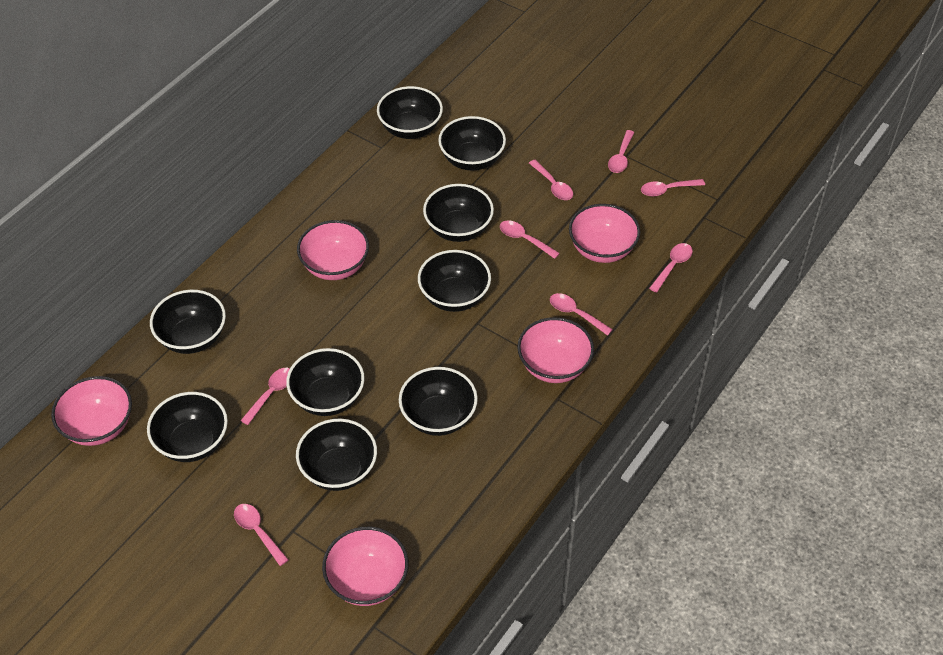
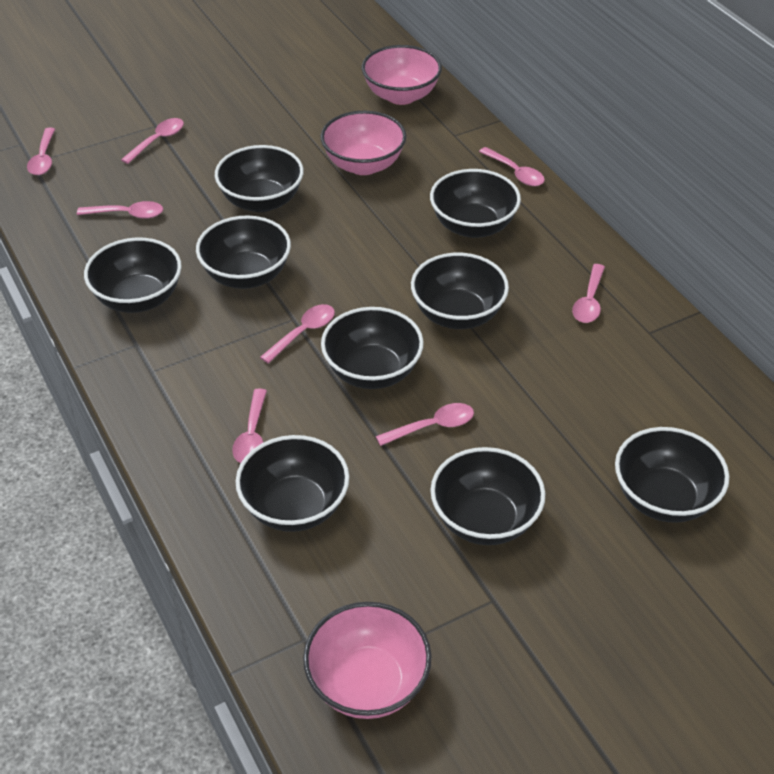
pink bowl: [51,376,132,446] [297,220,369,280] [322,527,409,606] [517,317,594,383] [569,204,640,263] = 5 -> [303,602,432,719] [321,111,406,175] [362,45,442,105] = 3

